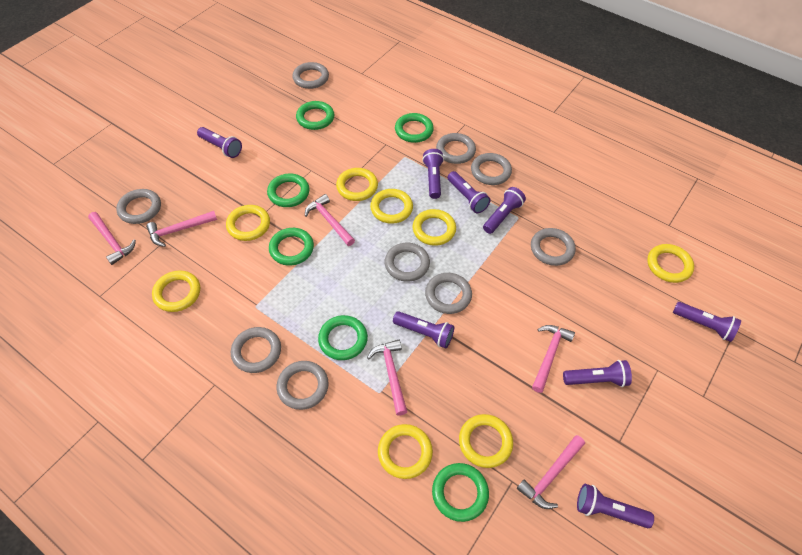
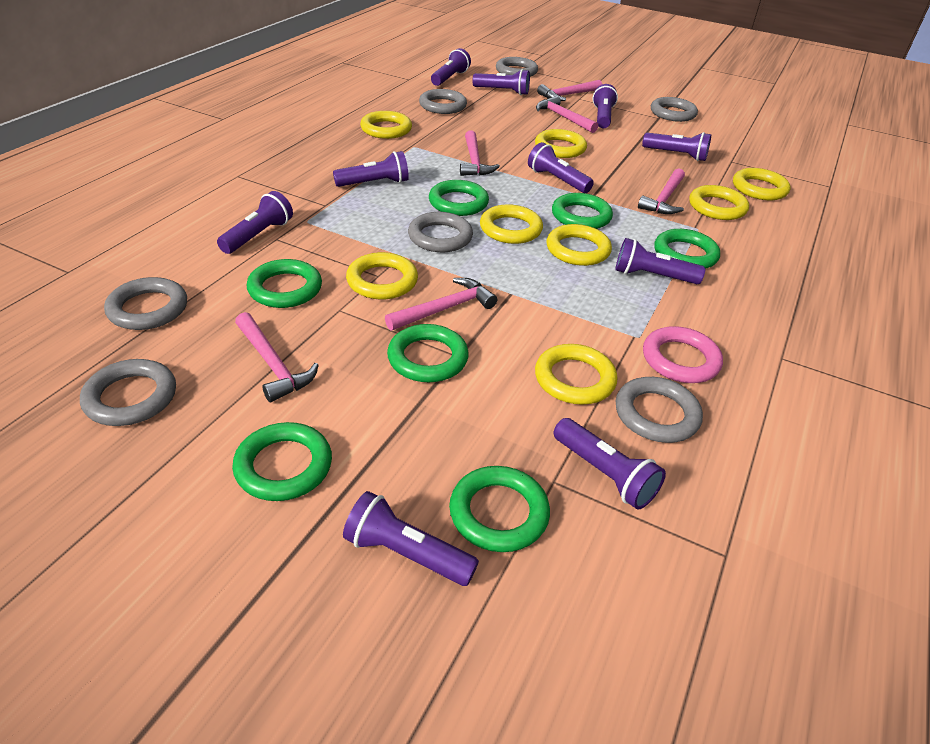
green ring: [267,174,309,207] [269,228,314,266] [296,101,334,130] [318,315,368,360] [395,113,434,143] [432,463,489,522] = 6 -> [232,422,332,501] [247,259,322,308] [387,324,469,382] [429,180,489,216] [449,466,550,552] [552,193,613,229] [654,229,720,269] = 7
grey ring: [116,189,161,224] [231,327,281,373] [277,361,329,410] [292,62,329,89] [385,243,430,282] [425,273,472,314] [436,133,476,164] [471,153,512,185] [531,228,576,266] = 9 -> [80,359,176,426] [104,277,187,330] [408,212,473,252] [419,89,467,114] [496,57,538,77] [616,377,703,443] [651,97,698,122] = 7
pink ring: none = 0 -> [643,326,723,383] = 1
purple flashlight: [197,127,242,158] [393,311,454,348] [422,149,444,199] [447,171,490,213] [483,187,526,234] [563,360,632,387] [577,484,654,528] [673,302,741,342] = 8 -> [217,191,293,254] [333,151,409,187] [343,491,479,586] [431,48,471,86] [472,69,530,95] [528,142,594,193] [553,418,666,509] [593,84,618,128] [615,238,705,284] [642,132,711,161] = 10

